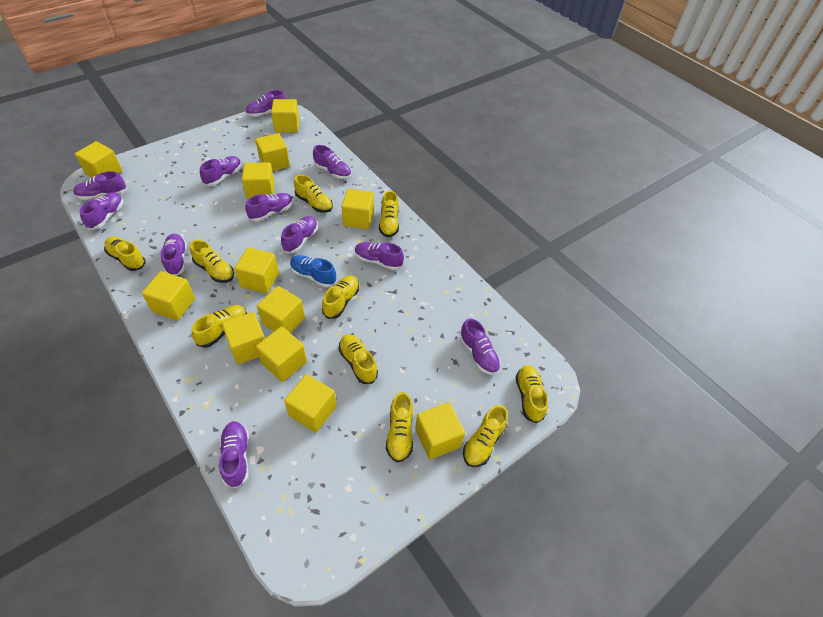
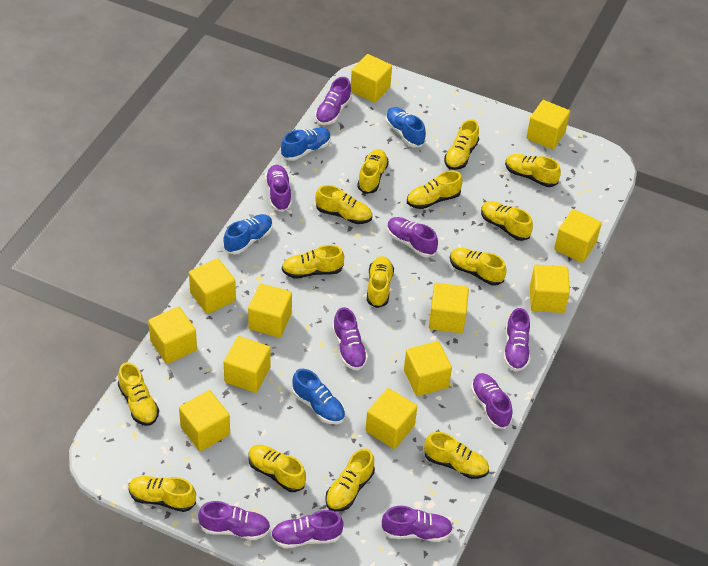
blue shoe: [290,255,337,287] = 1 -> [223,214,273,255] [281,128,331,161] [292,369,345,424] [386,107,426,147] = 4
purple shoe: [73,171,127,200] [80,192,124,230] [161,234,187,276] [200,156,241,186] [219,421,249,488] [245,90,286,117] [245,193,293,222] [281,216,318,253] [313,145,351,179] [355,242,404,270] [459,318,501,375] = 11 -> [198,501,270,540] [265,165,292,212] [271,510,344,549] [315,77,352,125] [332,307,368,370] [381,506,453,542] [387,217,438,257] [471,373,513,429] [504,308,530,372] = 9
yellow shoe: [104,236,146,271] [190,240,234,283] [192,305,247,348] [294,175,333,213] [322,275,359,319] [338,334,378,384] [379,191,399,237] [386,392,413,463] [463,405,508,467] [516,365,548,423] = 10 -> [118,362,159,426] [128,476,196,512] [248,445,306,492] [282,245,344,279] [315,185,372,224] [325,449,375,512] [357,149,389,194] [367,256,394,308] [407,171,463,209] [424,432,489,479] [444,119,479,170] [450,248,507,286] [481,201,533,241] [505,154,561,187] = 14

